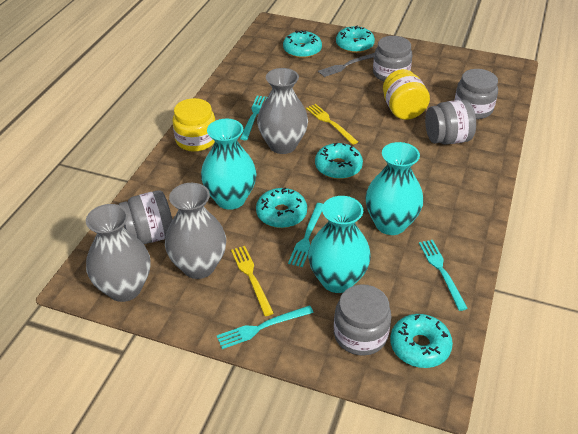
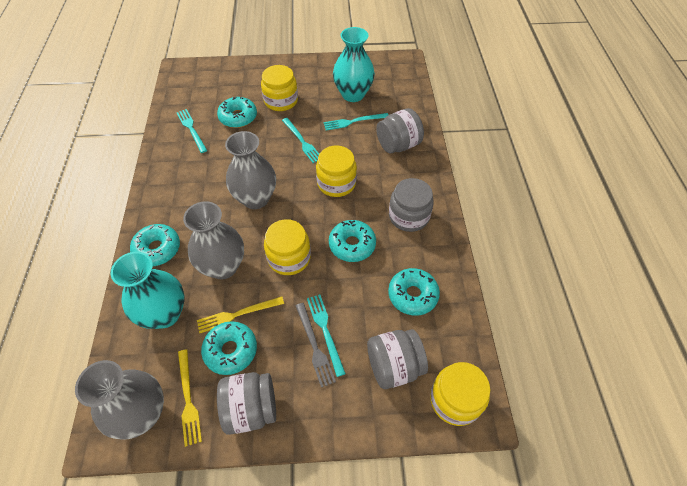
grey jar: [119,190,172,244] [334,284,391,355] [373,36,413,82] [425,100,476,144] [455,69,498,119] = 5 -> [217,372,276,435] [367,329,428,389] [376,108,424,153] [389,178,434,232] = 4
turquoise vase: [201,119,257,210] [308,196,371,293] [365,142,424,235] = 3 -> [110,252,185,329] [333,27,375,102] = 2
yellow jar: [172,98,215,152] [383,69,430,120] = 2 -> [261,65,298,111] [264,219,311,275] [316,146,357,197] [430,362,490,426] = 4

